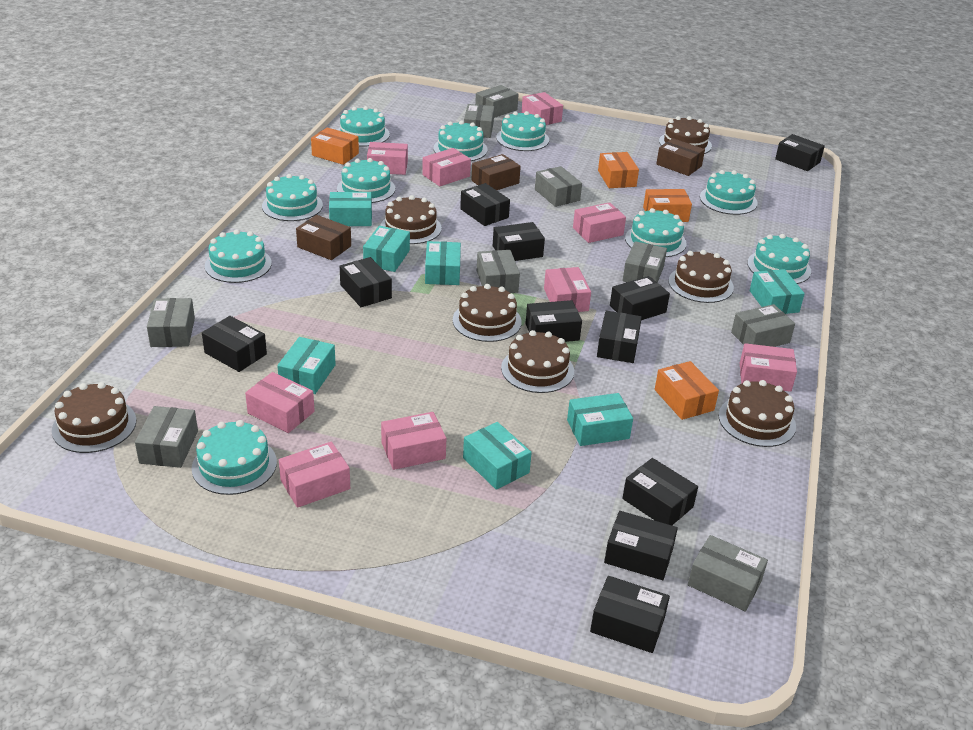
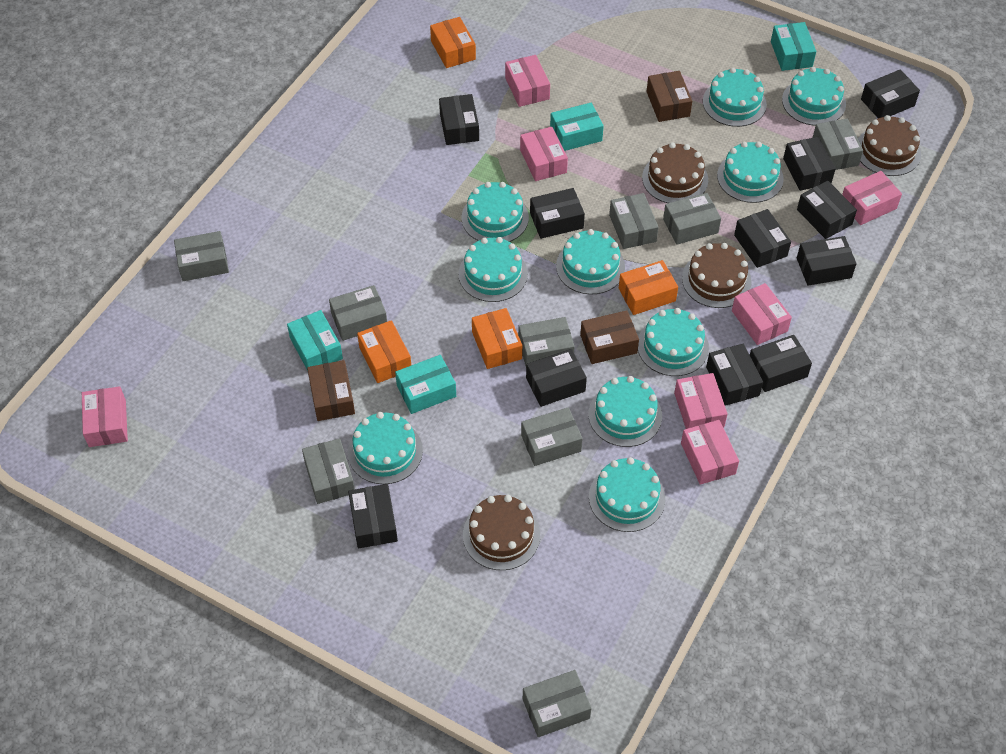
brown cake: [52,382,136,453] [380,195,442,244] [453,284,522,342] [501,330,574,393] [659,116,712,154] [668,250,734,303] [719,380,796,447] = 7 -> [463,495,540,570] [642,142,708,203] [682,243,752,308] [858,115,921,176] = 4
pink box: [245,372,315,433] [279,442,350,508] [367,142,408,175] [381,412,446,470] [422,148,471,186] [521,92,563,125] [544,267,591,312] [573,202,626,243] [740,343,797,392] = 9 -> [82,386,128,447] [505,55,550,107] [520,127,568,181] [674,373,728,429] [681,420,739,485] [732,283,792,345] [842,171,902,225] = 7
turquoise box: [277,337,336,394] [329,192,372,226] [363,226,410,272] [425,241,461,285] [463,422,532,490] [567,393,633,446] [750,269,805,314] = 7 -> [287,310,343,371] [395,355,456,414] [550,103,604,151] [771,22,816,71] = 4

